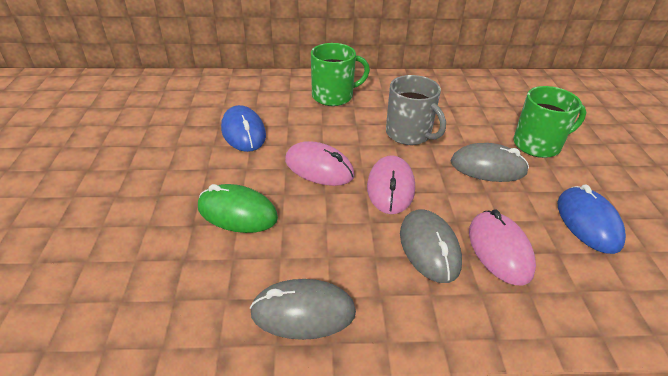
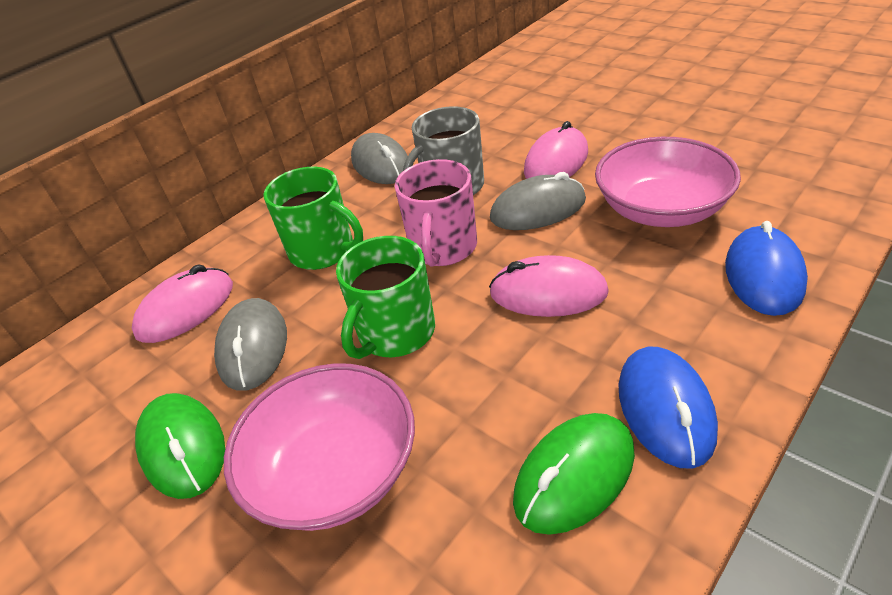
green mouse: [198,184,278,233] = 1 -> [135,393,225,499] [513,413,635,535] = 2
pink bowl: none = 0 -> [224,363,415,531] [595,137,741,227] = 2
pink mug: none = 0 -> [395,159,477,266] = 1

